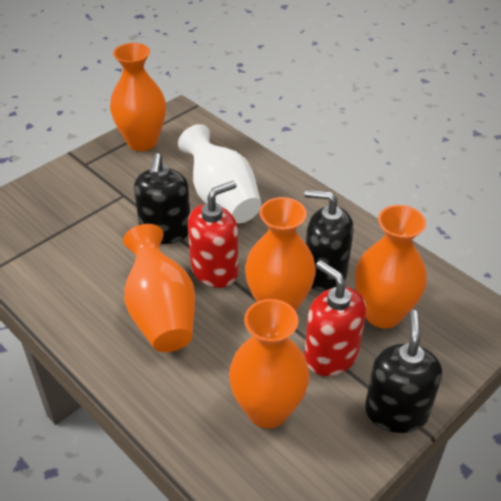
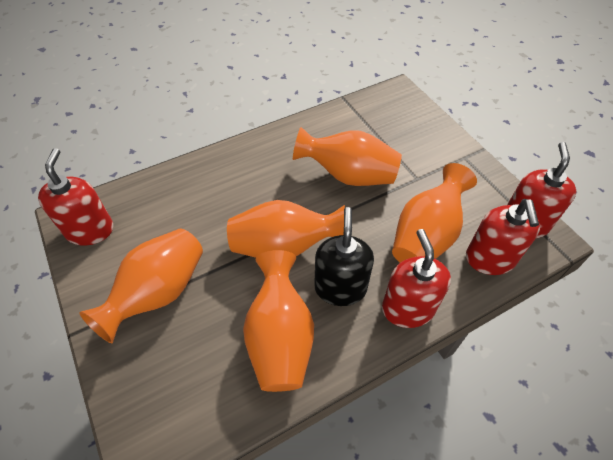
black soap dispenser: [134,153,190,244] [305,190,354,292] [365,310,442,433] = 3 -> [314,207,374,306] = 1
red soap dispenser: [188,181,238,288] [304,260,366,376] = 2 -> [38,148,113,246] [382,229,451,328] [466,199,540,275] [507,142,576,238] = 4
white vase: [178,124,262,223] = 1 -> none = 0

